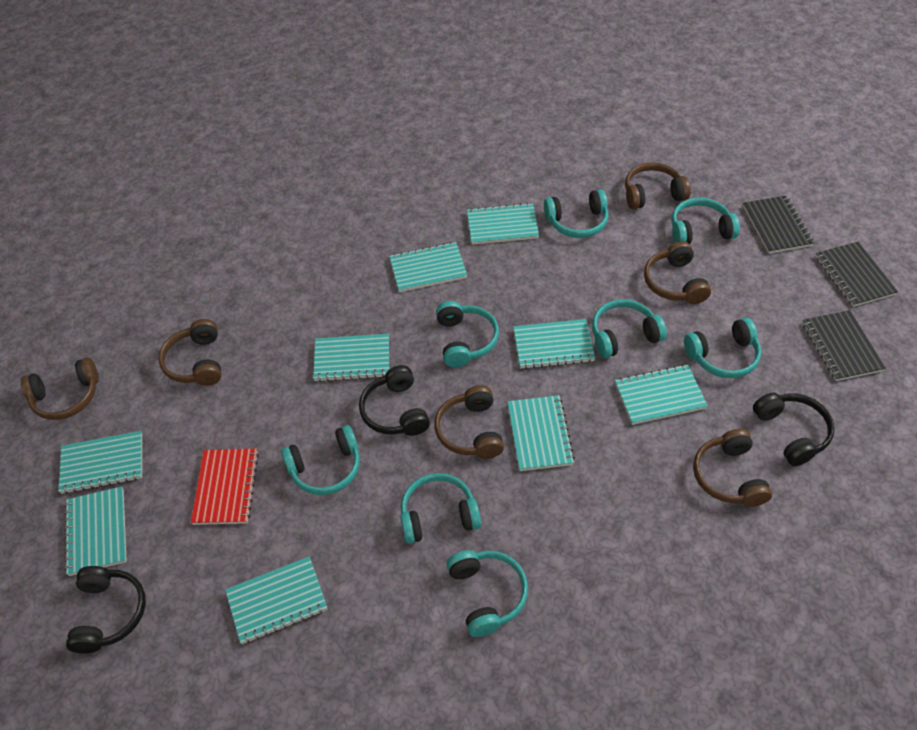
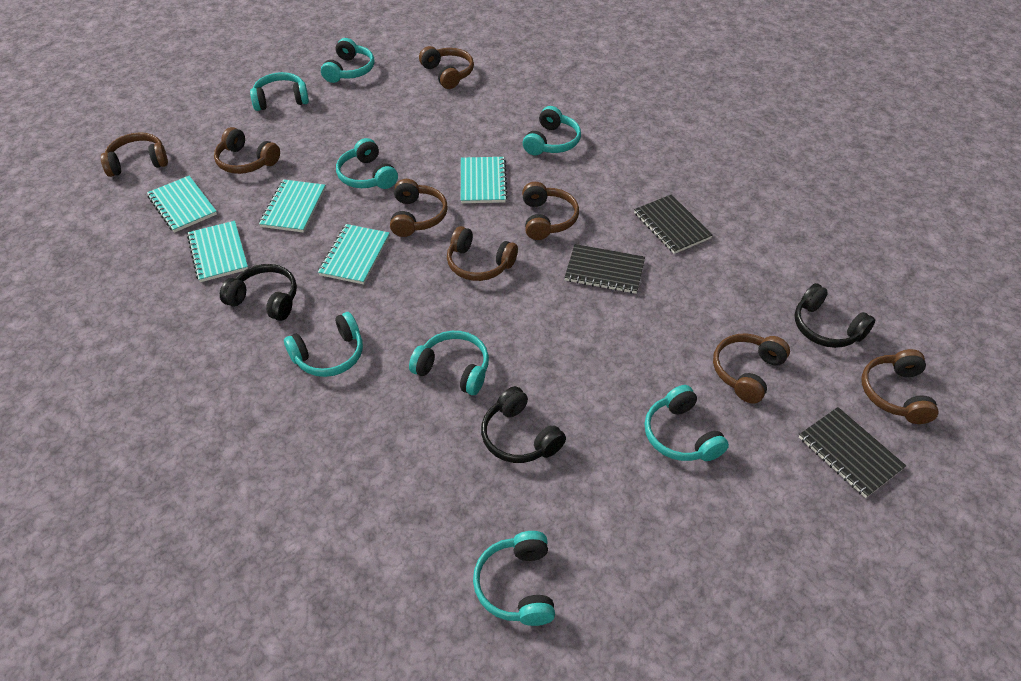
brown headphones: [21,357,99,420] [158,319,222,386] [434,385,504,459] [625,162,691,210] [644,241,711,304] [693,429,772,507] = 6 -> [101,132,168,177] [214,127,280,174] [390,179,448,237] [419,46,474,89] [447,226,518,281] [522,182,579,240] [713,333,790,403] [862,349,939,424] = 8
red notebook: [191,449,259,525] = 1 -> none = 0
turquoise notebook: [58,431,142,494] [65,487,127,576] [225,556,327,644] [313,334,389,382] [389,242,467,292] [467,203,539,245] [507,395,575,471] [513,319,595,369] [615,364,708,425] = 9 -> [147,176,217,233] [187,221,248,282] [259,179,326,233] [318,224,390,284] [461,157,508,203] = 5

